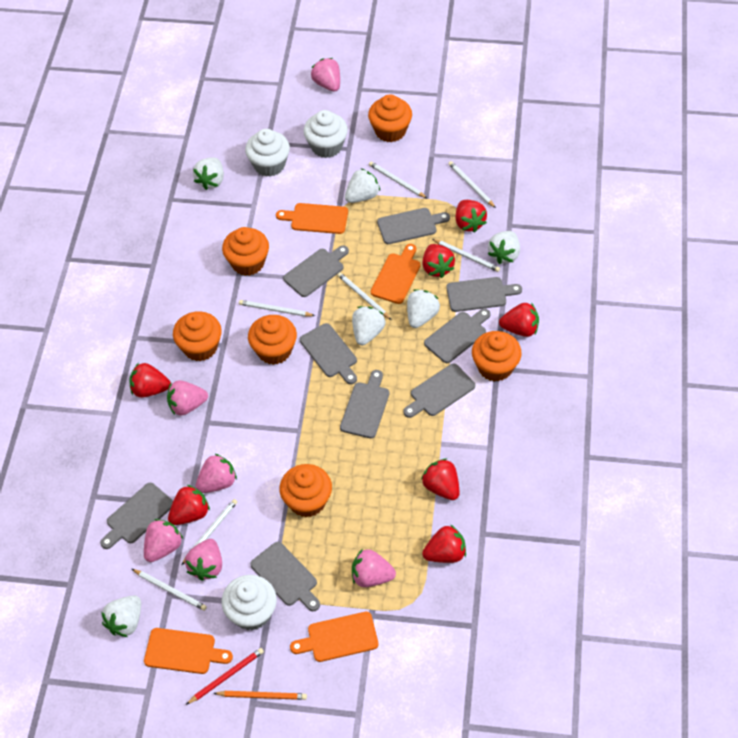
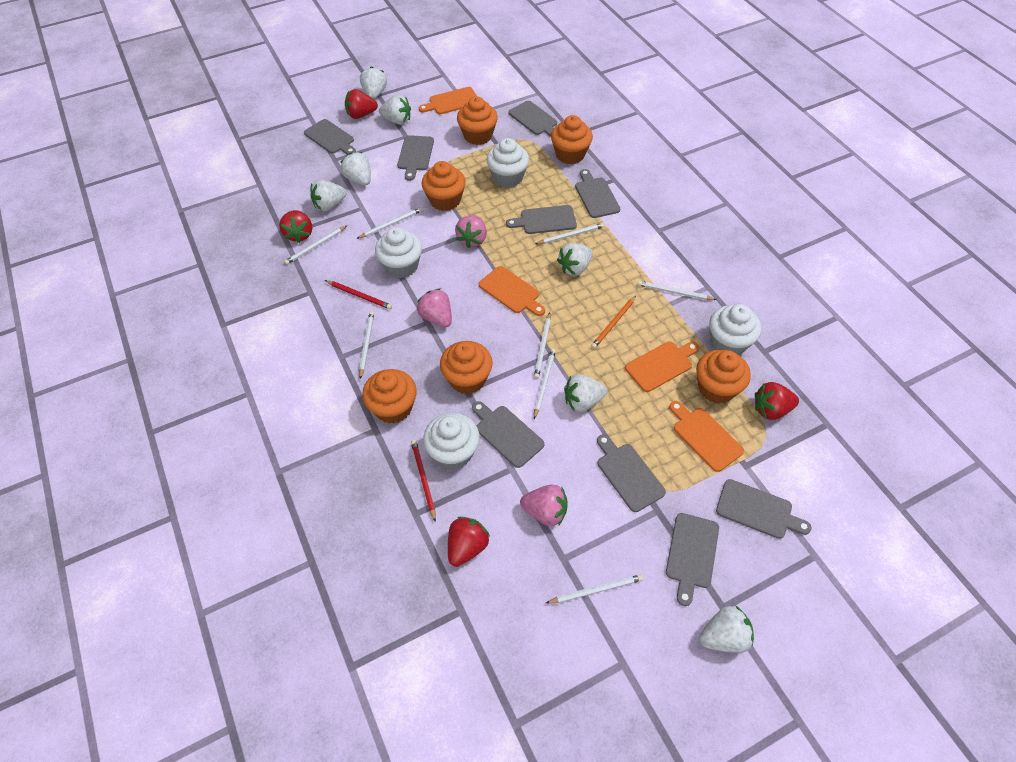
pink strawberry: [144,519,183,562] [167,380,208,416] [185,539,222,581] [195,453,237,493] [311,58,340,92] [352,549,396,587] = 6 -> [417,288,452,327] [455,215,487,248] [520,485,568,526] = 3
red pencil: [186,648,264,705] = 1 -> [325,280,392,309] [411,440,436,522] = 2
red strawberry: [129,363,171,398] [168,485,210,525] [421,458,459,500] [422,524,466,563] [423,244,455,278] [455,200,487,233] [499,303,539,337] = 7 -> [279,210,312,243] [345,89,378,119] [448,517,490,567] [755,382,799,420] = 4
white cupcake: [221,575,277,631] [245,129,290,177] [303,110,348,158] = 3 -> [375,227,422,278] [423,413,480,469] [486,138,529,188] [709,304,761,355] = 4
white pencil: [132,569,207,611] [182,499,237,565] [239,300,315,317] [337,272,391,320] [369,162,427,198] [432,239,500,272] [448,161,496,208] = 7 -> [284,226,347,265] [356,207,422,239] [359,311,374,379] [534,312,551,379] [534,349,556,419] [535,223,604,244] [546,574,643,604] [638,281,716,300] = 8
white strawberry: [101,595,141,637] [193,158,224,190] [345,169,380,203] [352,306,385,345] [407,289,440,328] [488,231,520,264] = 6 -> [311,180,347,211] [341,152,371,185] [360,66,387,99] [379,95,411,125] [557,243,593,276] [564,374,607,412] [699,605,754,653] = 7

